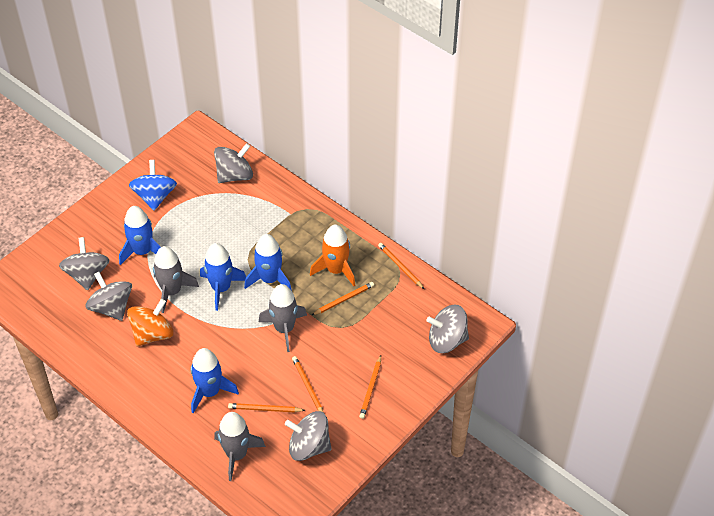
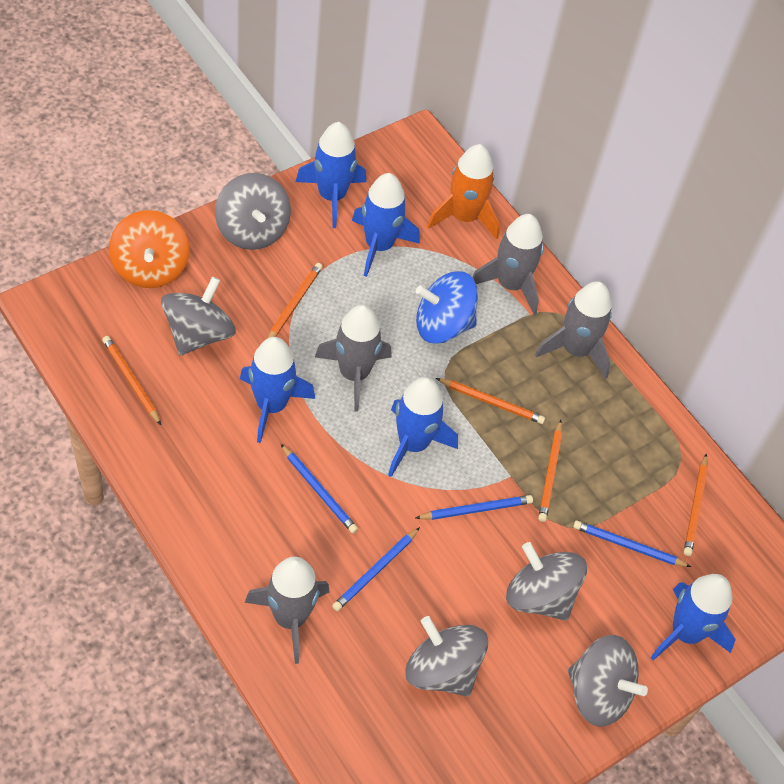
blue pencil: none = 0 -> [281,444,358,534] [332,527,420,611] [416,495,533,520] [573,520,691,567] = 4
blue rocket: [119,206,161,265] [191,348,239,413] [200,243,246,311] [244,234,292,291] = 4 -> [240,337,315,443] [296,122,366,228] [352,173,420,277] [388,377,458,477] [651,574,736,660] = 5
grey rocket: [153,246,199,313] [214,412,266,481] [259,284,307,352] = 3 -> [245,557,330,664] [315,305,392,412] [472,214,544,315] [535,281,612,379] = 4

